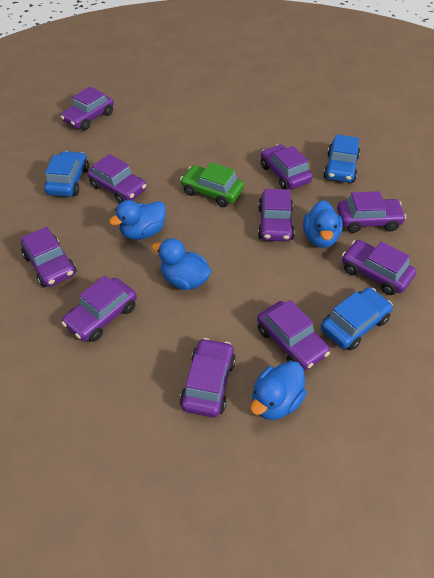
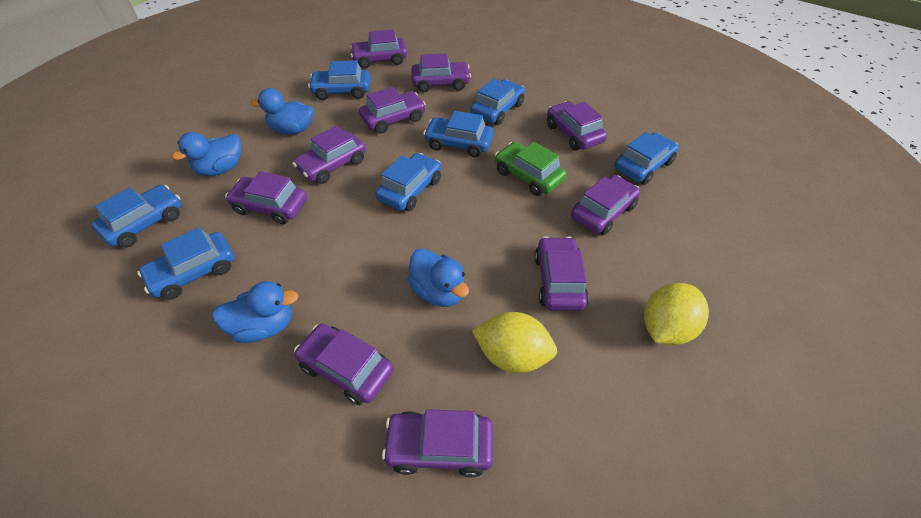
blue car: [44,151,89,197] [321,287,393,350] [323,134,360,183] = 3 -> [91,185,182,248] [137,228,234,300] [308,60,371,100] [376,153,441,211] [423,111,494,157] [471,78,525,125] [614,132,679,185] = 7
yellow lemon: none = 0 -> [472,312,557,373] [644,283,709,345] = 2

